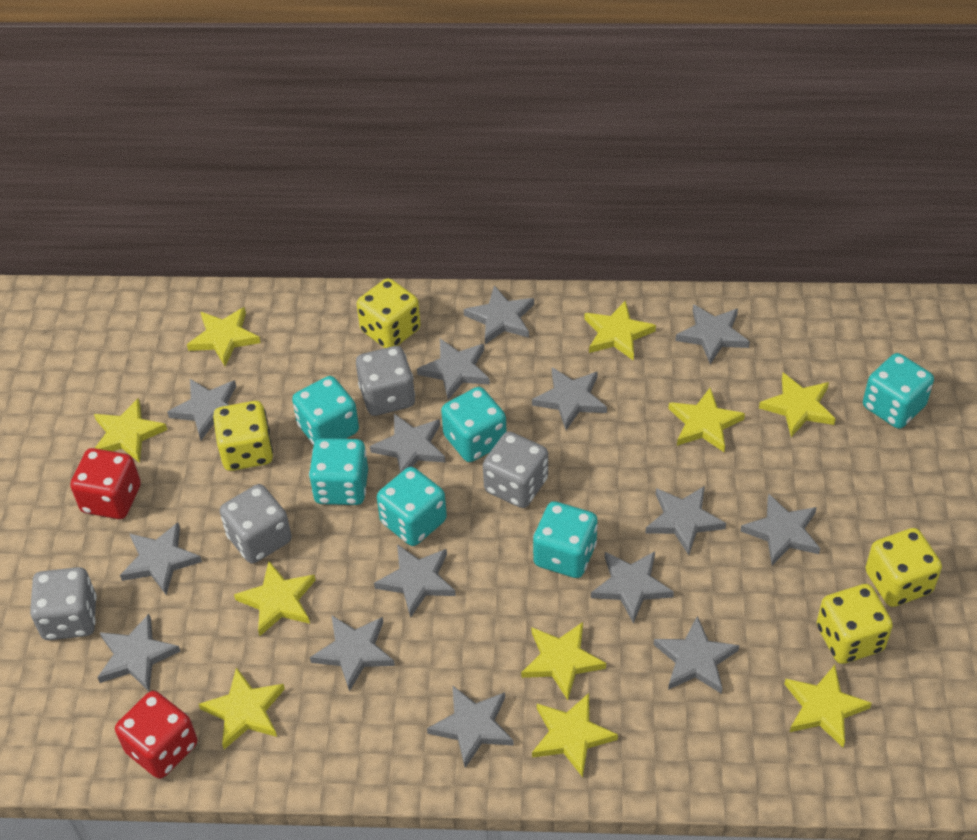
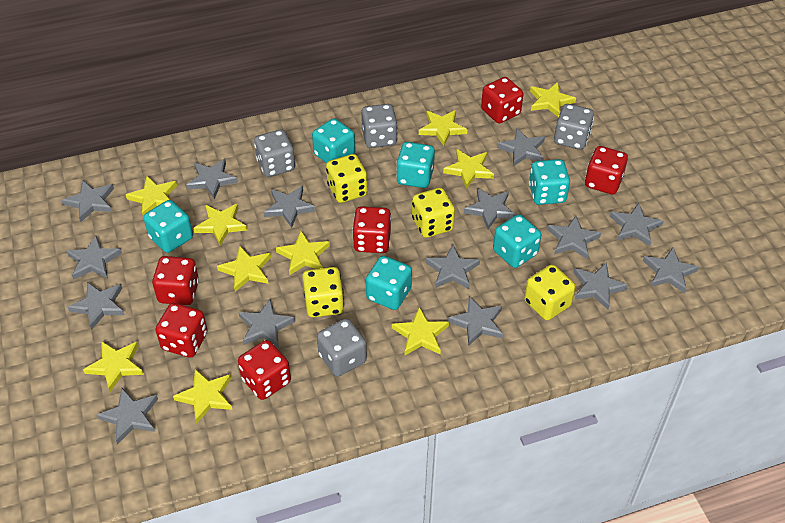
red dice: [70,448,141,519] [115,691,197,779] = 2 -> [152,256,199,305] [155,303,207,357] [238,340,291,400] [352,206,391,253] [481,77,523,123] [585,146,628,194] = 6

